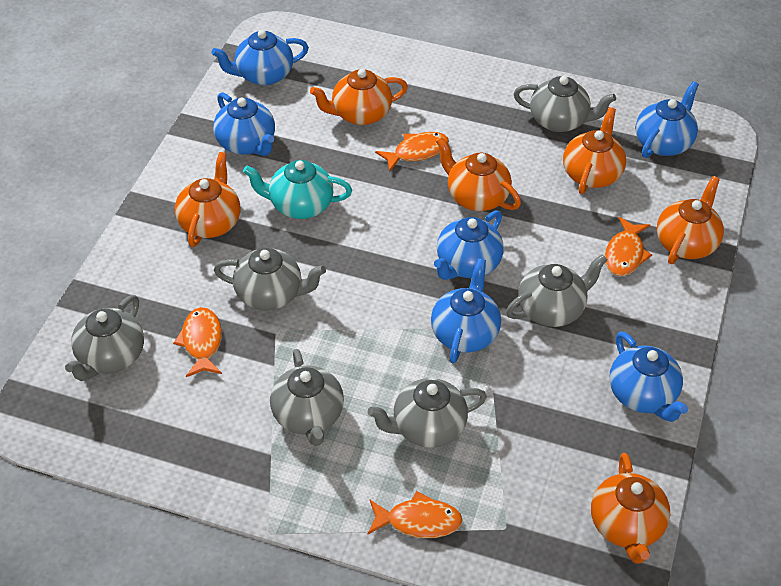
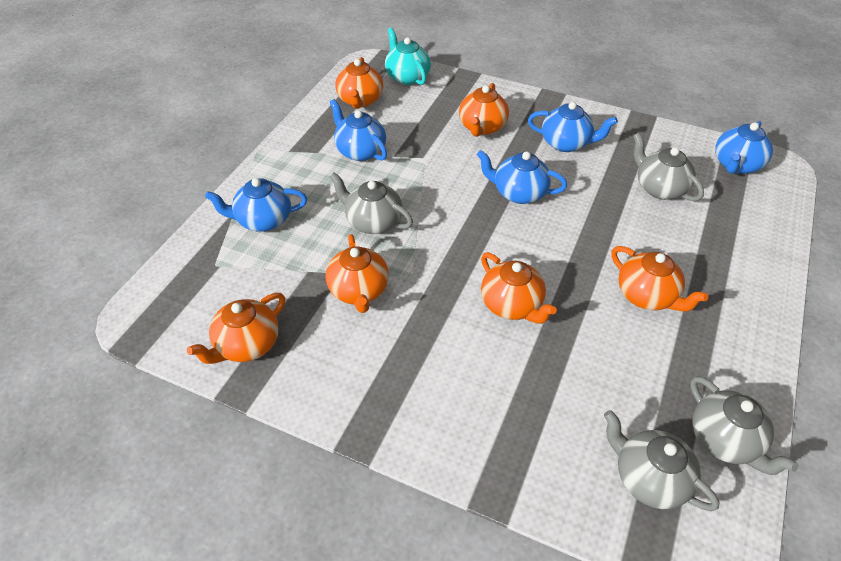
blue teapot: [212,30,309,86] [213,92,275,156] [431,258,501,363] [434,210,504,280] [609,331,688,422] [636,81,699,158] = 6 -> [205,178,307,232] [330,99,387,161] [477,150,567,204] [528,102,618,152] [715,121,773,174] = 5
grey teapot: [65,295,144,381] [214,248,326,311] [270,349,344,446] [368,378,487,448] [506,254,607,327] [514,76,616,132] = 6 -> [329,172,413,234] [604,410,720,511] [633,133,704,201] [690,376,798,475] = 4
orange fish: [173,307,222,377] [367,491,463,538] [375,132,449,172] [605,217,652,276] = 4 -> none = 0

